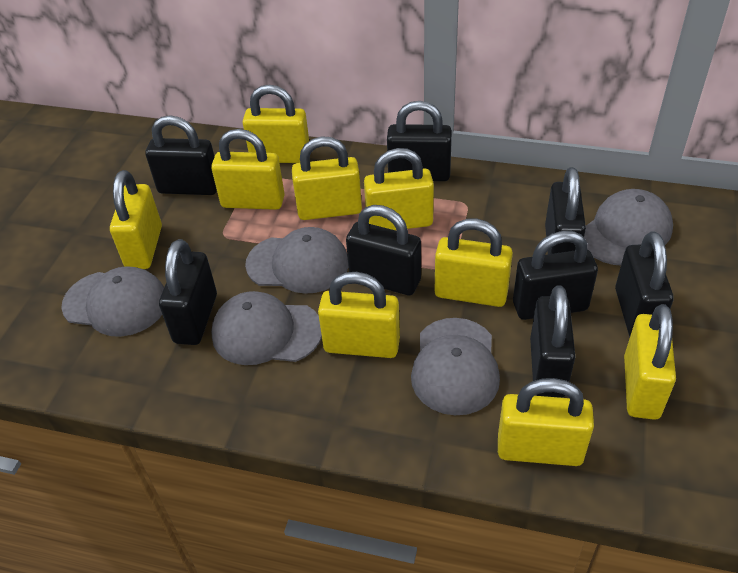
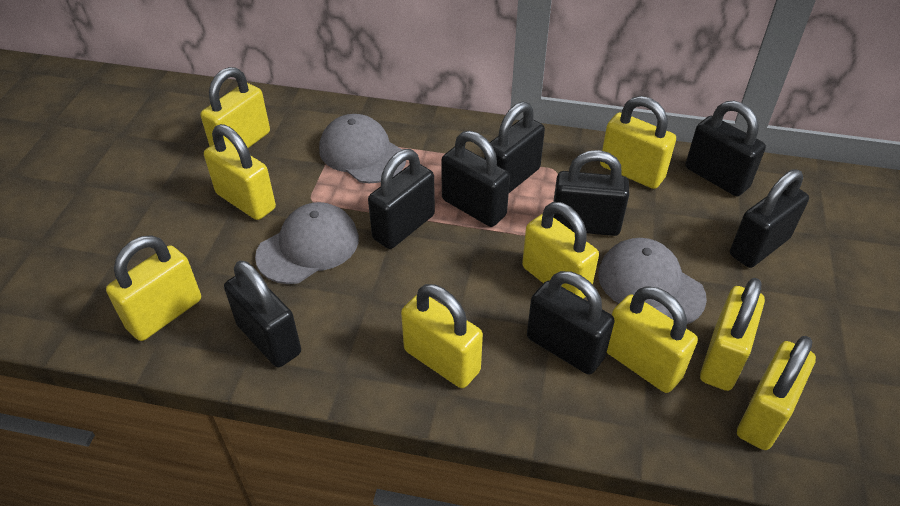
grey cap: [61,266,164,337] [211,291,322,365] [245,227,348,294] [411,318,500,415] [584,189,673,265] = 5 -> [255,202,359,284] [319,114,406,183] [598,238,707,324] = 3

